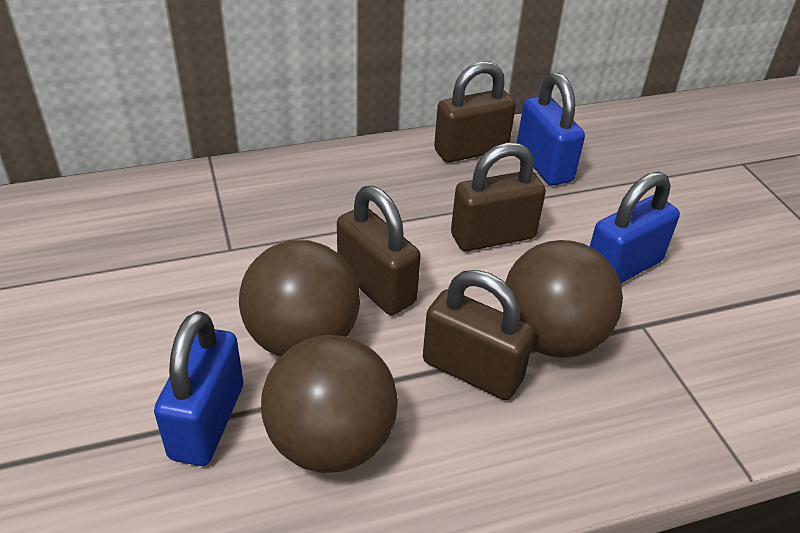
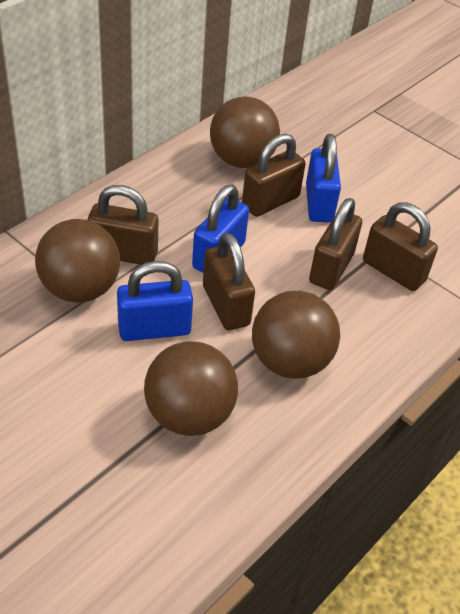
brown ball: [239,240,360,357] [261,335,398,473] [505,240,623,358] = 3 -> [35,219,120,303] [144,341,238,436] [210,96,280,168] [252,291,340,379] = 4
brown padlock: [337,186,421,315] [423,270,535,400] [434,61,516,163] [451,143,546,251] = 4 -> [87,185,158,265] [203,233,255,330] [242,134,306,217] [309,198,362,290] [363,202,438,291] = 5

